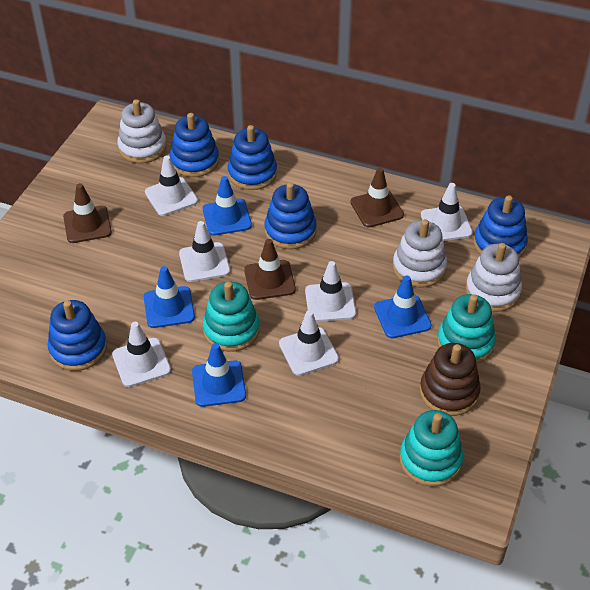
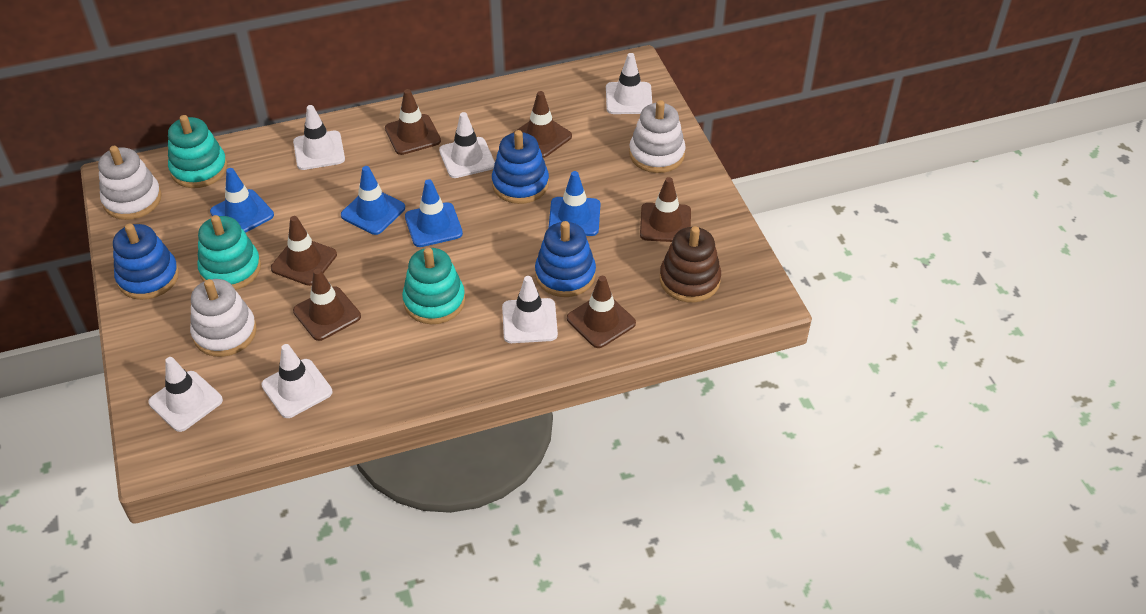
blue stacking toy: [48,300,107,371] [170,113,219,177] [227,125,277,190] [264,182,317,249] [474,195,528,258] = 5 -> [113,223,179,300] [492,130,549,204] [535,221,596,297] = 3
brown traffic cone: [63,183,112,243] [244,239,296,300] [350,167,404,228] = 3 -> [271,216,337,286] [293,268,361,341] [385,89,441,155] [513,91,572,158] [567,276,636,348] [640,177,691,242] = 6

